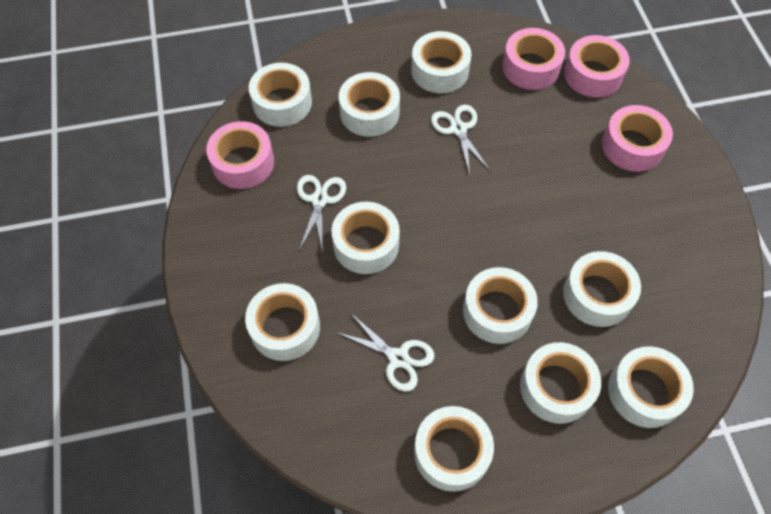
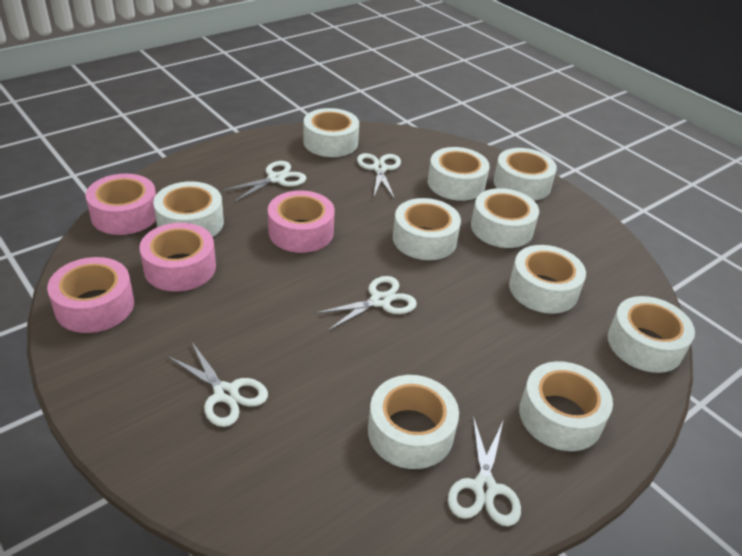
white scissors: [297,175,346,254] [336,313,435,391] [431,104,490,176] = 3 -> [167,341,268,427] [222,161,307,202] [314,276,417,331] [357,153,401,199] [448,416,521,526] = 5

